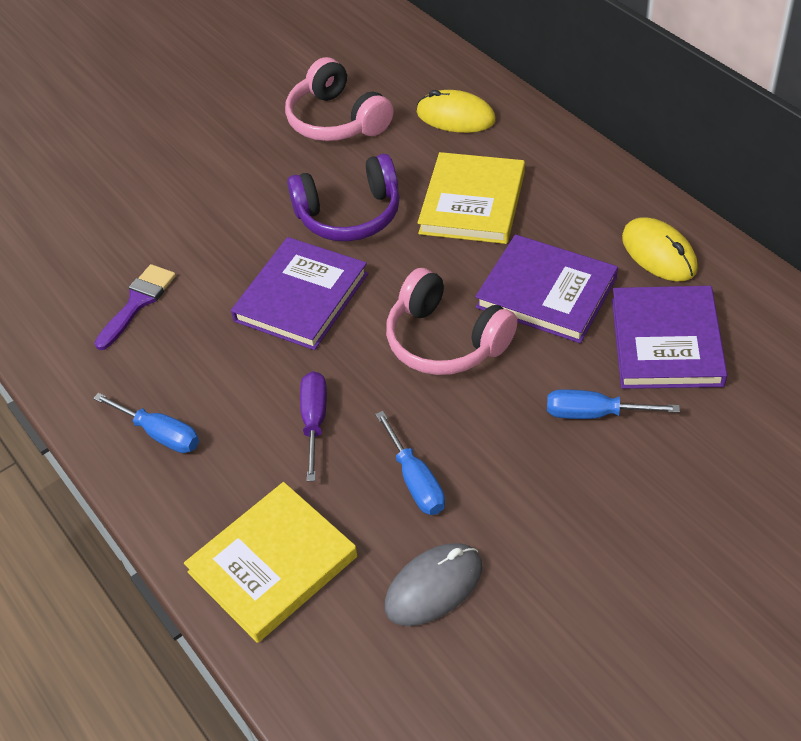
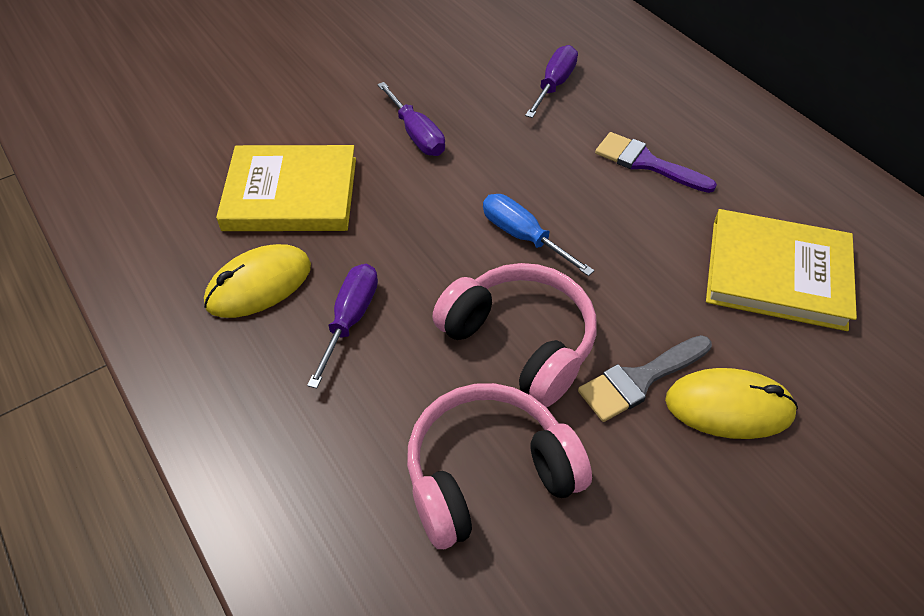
blue screwdriver: [93,393,199,453] [375,411,445,515] [547,389,680,419] = 3 -> [483,194,595,276] = 1
grey brush: none = 0 -> [578,335,712,422] = 1
grey mouse: [385,543,482,626] = 1 -> none = 0
purple book: [231,237,368,350] [475,234,618,343] [612,286,728,389] = 3 -> none = 0
purple headphones: [287,154,400,241] = 1 -> none = 0
purple screwdriver: [300,371,327,481] = 1 -> [307,264,378,389] [377,82,445,156] [525,45,578,118] = 3

